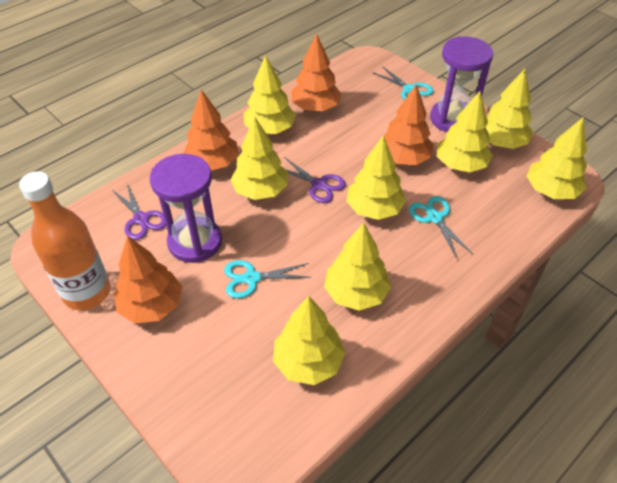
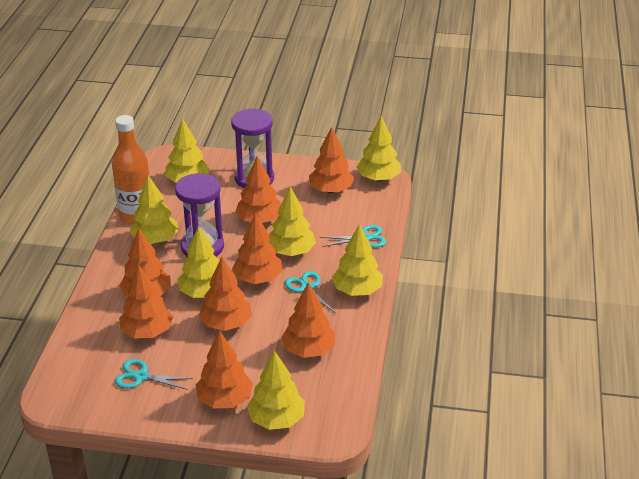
orange tree: [114,236,182,324] [183,90,239,170] [291,34,342,111] [384,85,434,165] = 4 -> [119,228,171,297] [119,264,173,339] [196,331,253,408] [199,257,252,331] [232,213,283,284] [235,156,281,223] [281,282,335,358] [309,127,354,193] = 8
purple scissors: [112,184,166,240] [284,157,346,203] = 2 -> none = 0
yellow tree: [230,117,288,200] [244,55,296,134] [273,296,346,385] [324,223,391,311] [347,135,406,220] [437,91,493,172] [486,69,533,149] [527,117,587,199] = 8 -> [130,175,178,244] [165,118,210,182] [177,226,220,298] [247,350,305,430] [269,186,316,256] [332,224,383,296] [356,116,401,182] = 7

